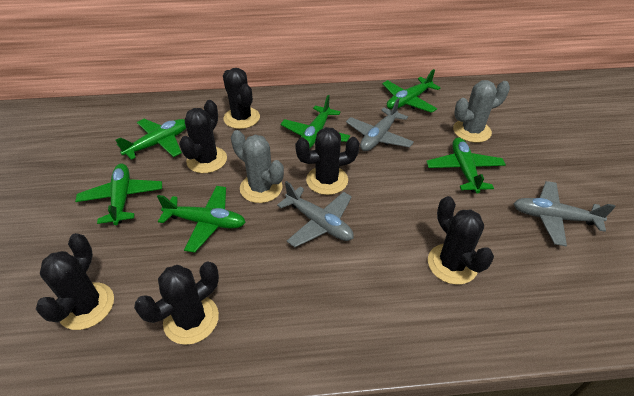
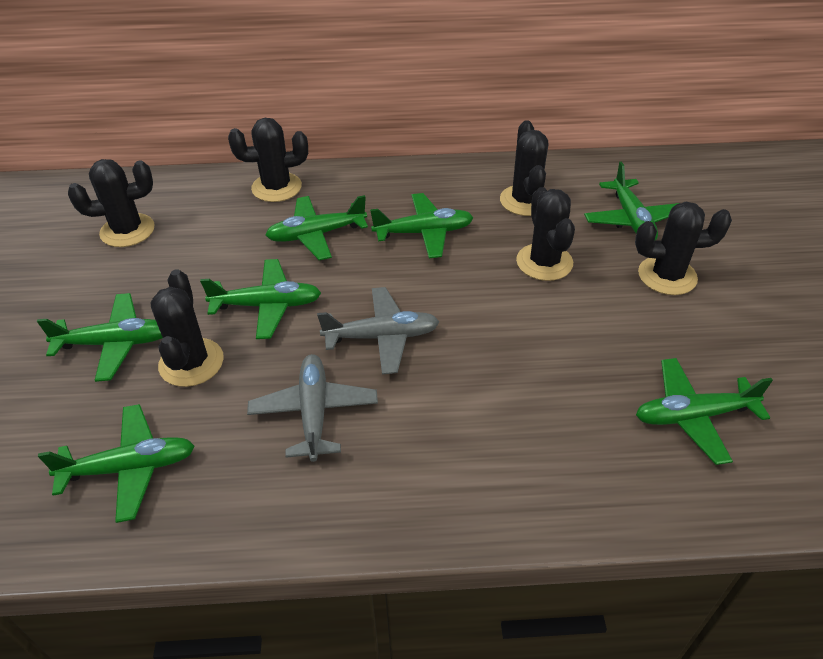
green plane: [75,164,162,225] [115,119,186,160] [157,186,246,253] [280,95,350,148] [382,69,440,113] [426,137,506,194] = 6 -> [37,293,163,382] [38,404,195,523] [200,259,321,339] [266,195,368,260] [370,193,473,258] [584,162,679,241] [636,358,773,465] = 7
grey cactus: [231,130,284,203] [453,80,510,143] = 2 -> none = 0
grey plane: [277,181,354,247] [346,98,414,151] [513,181,616,246] = 3 -> [247,354,378,462] [317,287,439,374] = 2

